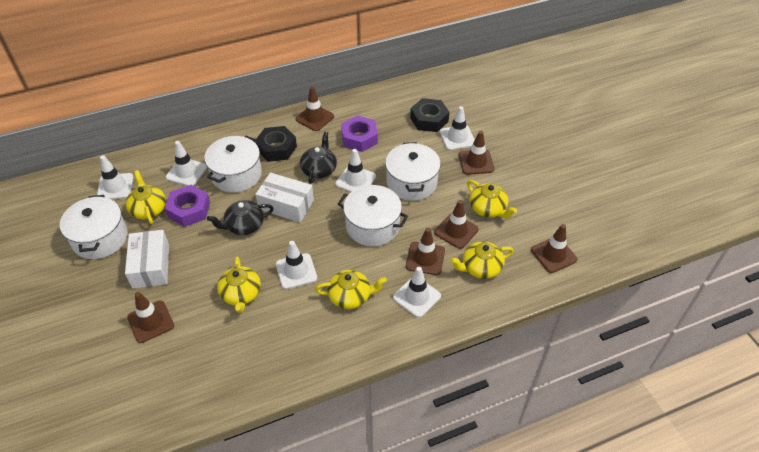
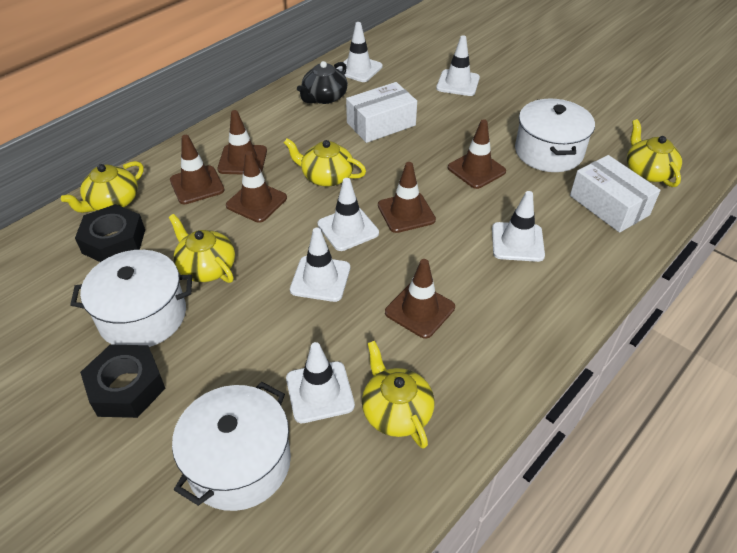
black teapot: [207,200,274,235] [300,132,337,184] = 2 -> [297,61,348,104] = 1
purple nut: [165,185,210,227] [341,115,378,152] = 2 -> none = 0
white pot: [60,195,128,259] [204,136,262,193] [338,185,408,246] [385,142,441,201] = 4 -> [70,250,192,347] [172,382,291,511] [515,99,595,172] = 3

